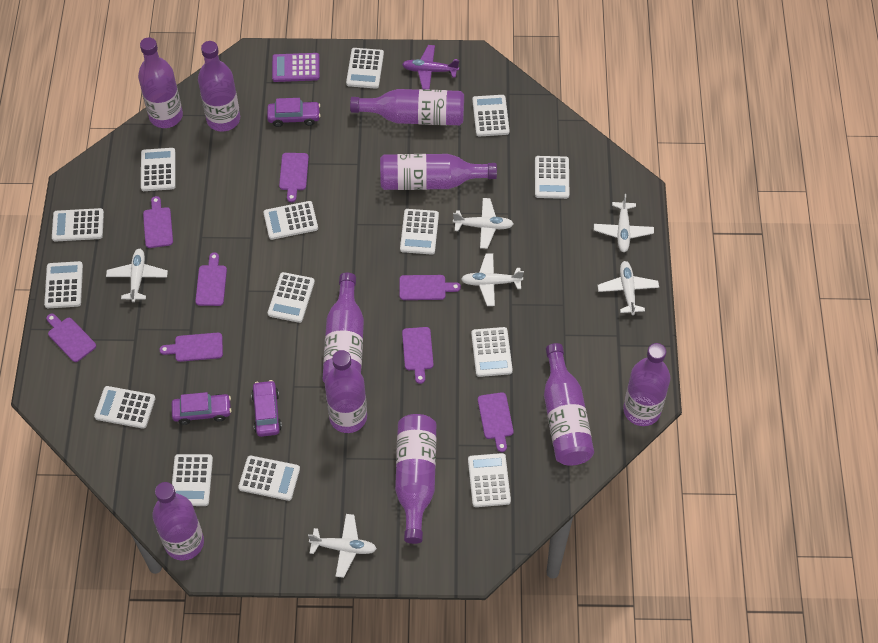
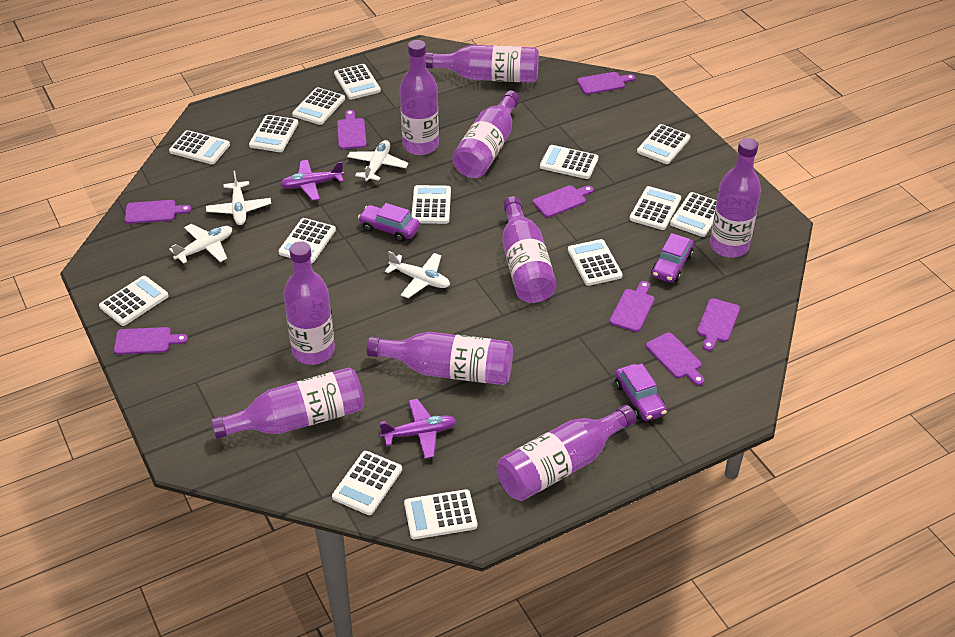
purple bottle: [138,38,183,128] [152,482,204,561] [198,41,240,132] [323,273,364,383] [325,350,367,433] [350,89,464,125] [380,154,497,190] [395,414,436,544] [544,343,594,466] [623,343,670,426] = 10 -> [211,368,364,439] [283,241,335,365] [367,332,513,385] [400,40,439,155] [425,45,539,83] [452,90,520,178] [497,405,636,501] [502,196,557,303] [710,138,761,258] = 9
purple calculator: [272,53,320,82] = 1 -> none = 0
purple plane: [402,45,459,90] = 1 -> [280,160,344,201] [379,399,457,459] = 2
white plane: [106,249,168,302] [308,514,377,578] [453,198,513,249] [461,253,524,306] [594,194,654,252] [597,261,659,315] = 6 -> [169,224,232,264] [206,171,271,225] [347,140,409,182] [385,251,450,298] = 4

